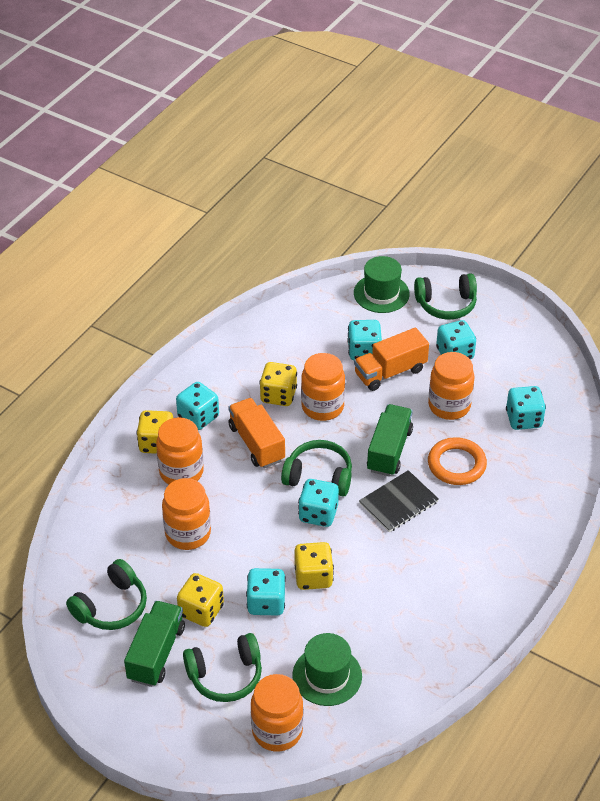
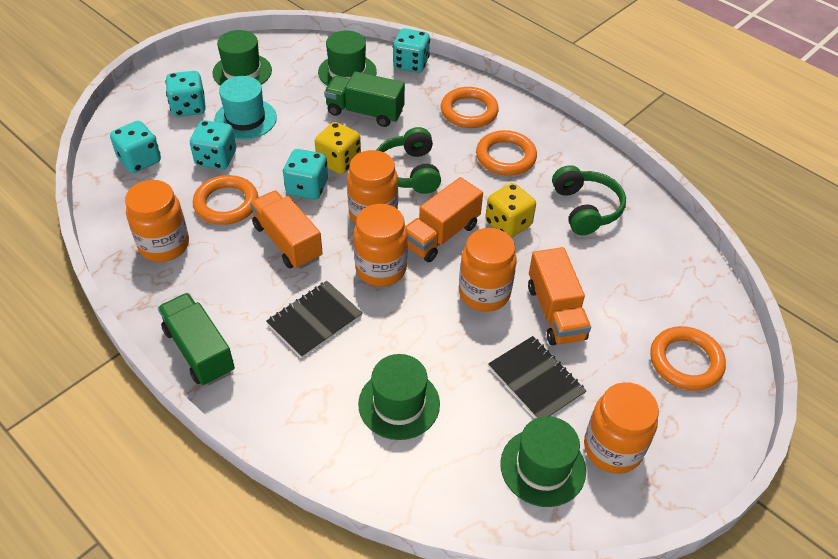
black notebook: [359,470,439,532] = 1 -> [266,281,363,358] [488,336,586,418] = 2
green hat: [292,633,362,706] [354,256,410,313] = 2 -> [212,30,272,86] [318,31,377,86] [358,354,440,440] [500,416,586,507] = 4
green headphones: [66,559,147,630] [183,633,262,702] [281,440,352,497] [414,273,477,319] = 4 -> [376,127,441,194] [552,165,626,235] = 2
orange ring: [428,437,487,485] = 1 -> [193,175,258,225] [441,87,499,128] [476,130,537,176] [650,326,726,391] = 4
orange truck: [228,398,285,468] [354,327,429,391] = 2 -> [250,191,323,269] [406,177,483,262] [528,247,591,346] = 3
turquoise dice: [176,382,219,430] [246,568,286,616] [298,479,339,527] [347,320,382,360] [436,320,476,360] [506,386,546,430] = 6 -> [110,121,161,173] [165,71,206,117] [190,120,236,169] [283,149,328,200] [393,28,430,73] = 5
turquoise hat: none = 0 -> [214,76,277,140] = 1
yellow dice: [137,410,173,454] [177,573,224,627] [259,362,297,406] [294,542,334,590] = 4 -> [315,122,361,174] [485,183,536,238] = 2

